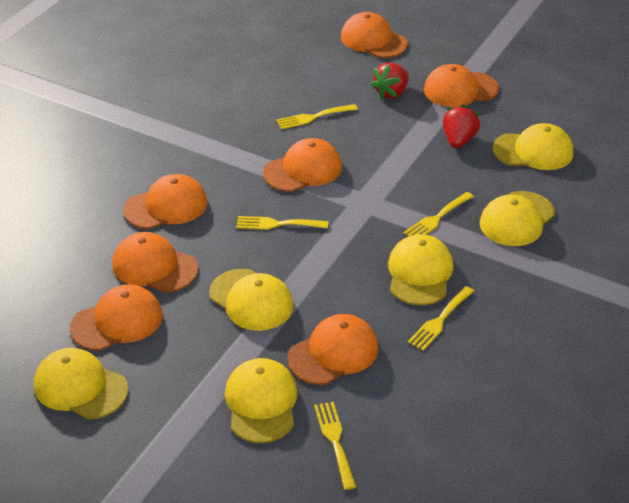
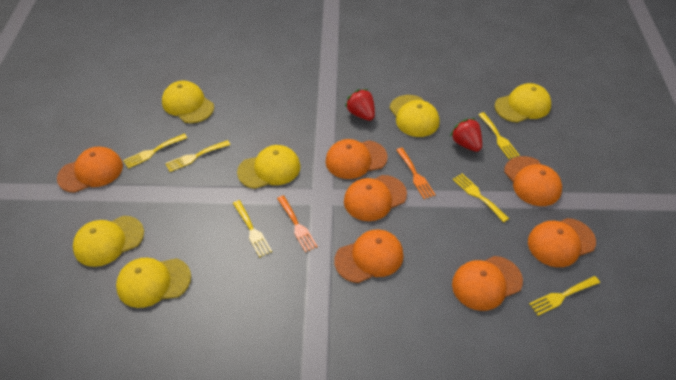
orange fork: none = 0 -> [277,195,318,252] [396,148,435,199] = 2
yellow fork: [236,216,328,230] [276,104,358,129] [314,402,356,490] [404,192,474,237] [407,286,474,351] = 5 -> [123,134,187,169] [165,140,230,172] [233,200,272,257] [453,174,509,222] [478,112,520,159] [529,276,600,316] = 6

